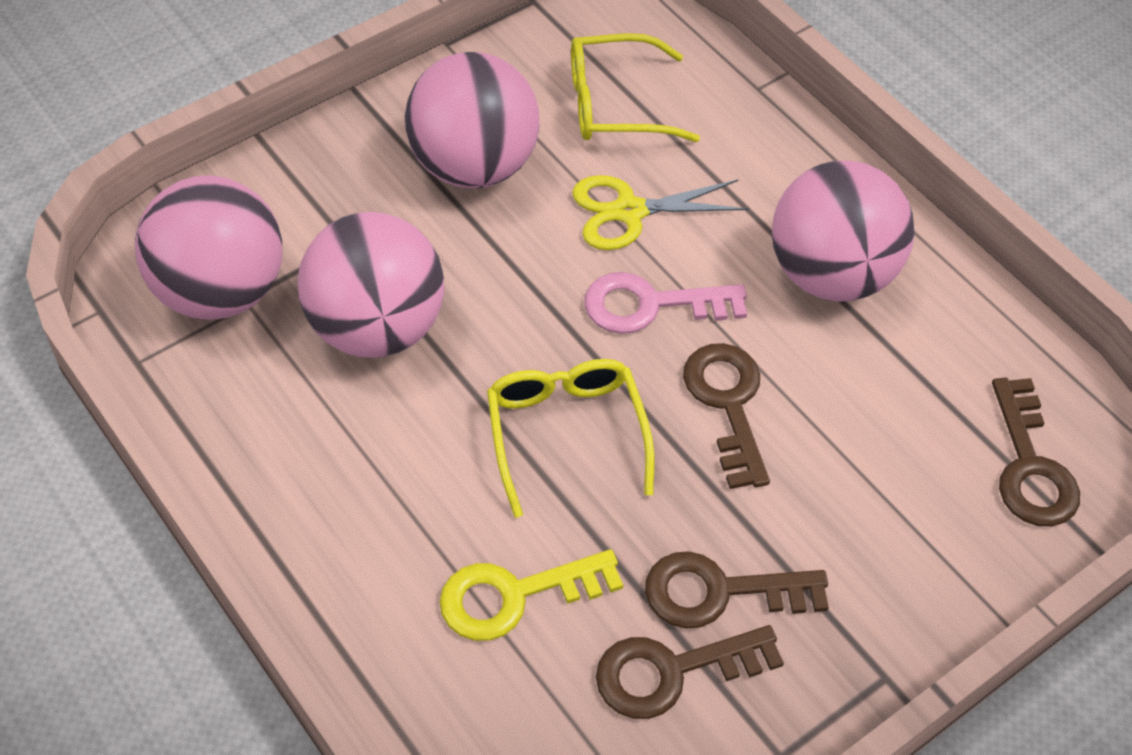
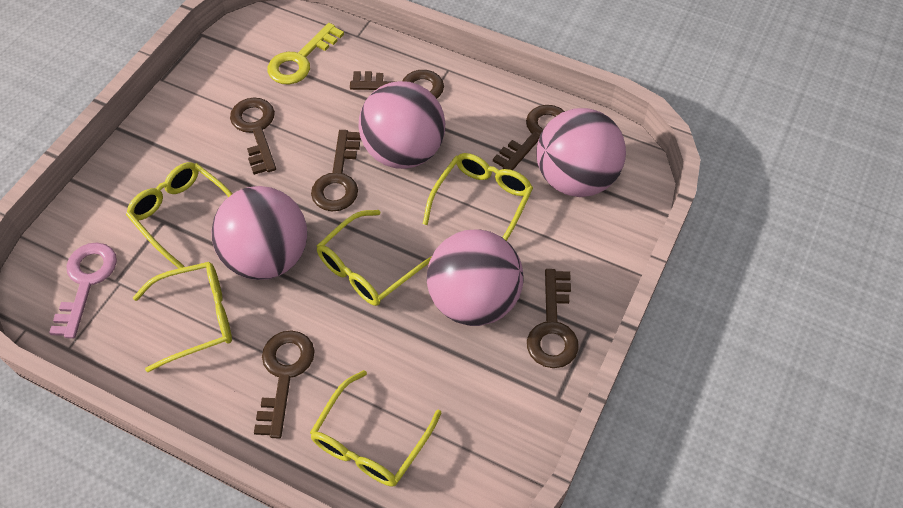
brown key: [596,625,784,719] [645,551,829,629] [683,343,770,489] [992,378,1080,527] = 4 -> [230,98,276,175] [254,330,315,439] [311,130,361,211] [350,70,444,99] [493,105,565,170] [527,269,579,368] = 6
yellow glasses: [487,359,654,518] [571,33,700,142] = 2 -> [126,162,232,268] [133,262,232,372] [310,370,442,487] [317,210,432,306] [423,153,533,241] = 5
yellow scissors: [572,175,749,250] = 1 -> none = 0

